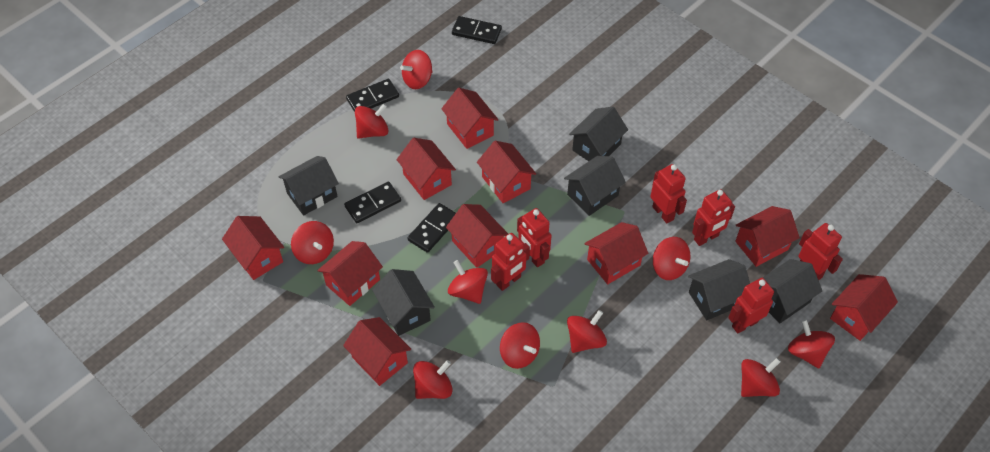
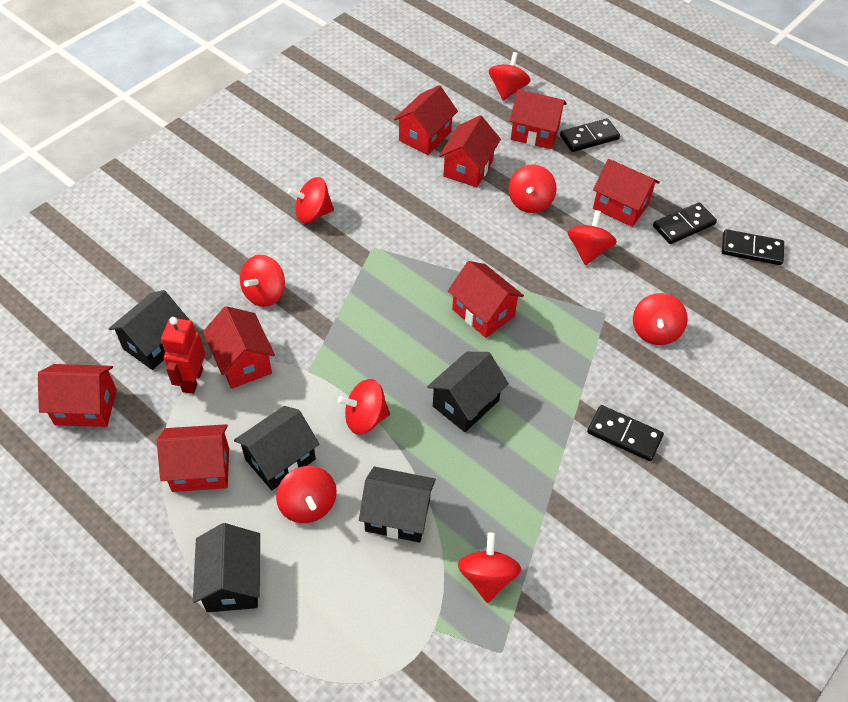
black house: [279,156,339,215] [372,269,435,336] [564,156,626,216] [569,107,628,161] [688,259,750,320] [763,259,822,323] = 6 -> [109,290,189,370] [193,523,260,612] [234,406,320,490] [359,466,436,543] [427,352,509,432] = 5
red house: [222,216,284,280] [317,241,383,306] [343,317,411,386] [396,138,456,200] [441,88,499,149] [446,204,508,268] [477,141,536,203] [584,222,648,284] [735,206,800,267] [830,274,898,341] = 10 -> [38,364,117,427] [157,424,229,492] [203,306,275,389] [394,85,458,155] [439,115,501,187] [448,261,524,338] [510,89,567,149] [593,159,660,227] = 8
red robot: [491,233,530,291] [517,208,552,267] [650,164,687,223] [692,189,735,246] [728,278,774,333] [799,223,843,280] = 6 -> [161,317,205,394] = 1
red spinning top: [291,221,334,264] [355,103,389,139] [400,50,433,89] [413,360,452,399] [448,260,488,304] [500,322,540,369] [567,310,607,353] [653,237,690,280] [741,358,781,397] [788,319,835,368] = 10 -> [240,255,285,307] [276,466,337,523] [288,177,334,223] [338,379,390,435] [458,532,521,603] [489,52,531,101] [508,164,556,213] [567,210,617,265] [633,293,688,345] = 9

